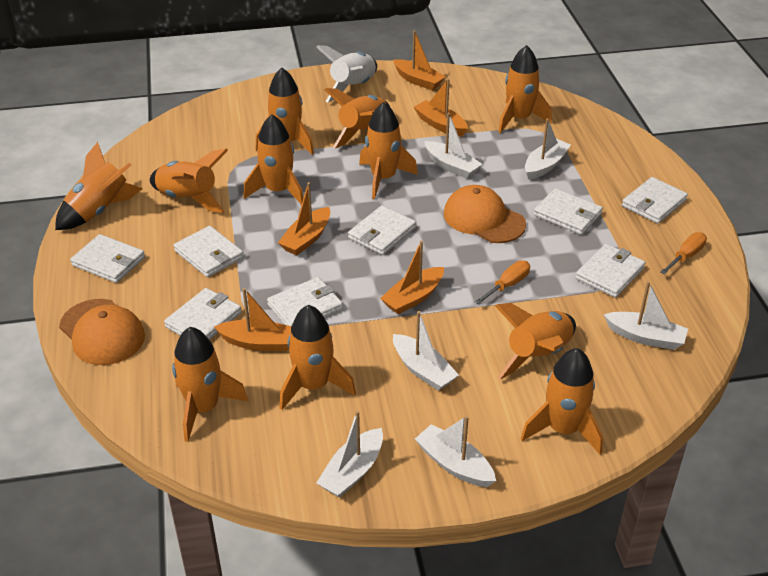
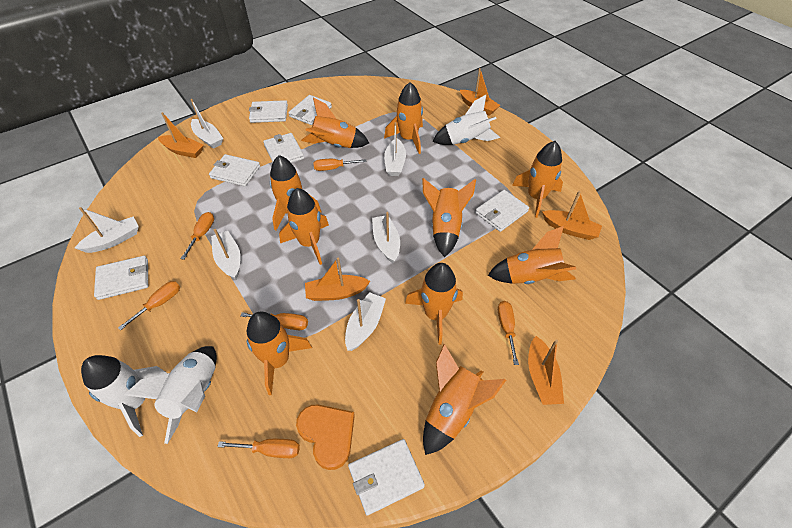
orange cap: [59,299,145,365] [444,185,526,243] = 2 -> none = 0
orange heart: none = 0 -> [296,404,355,470] = 1
orange rocket: [55,142,143,230] [150,148,228,213] [172,327,248,442] [243,114,303,205] [255,68,314,155] [279,305,356,410] [324,88,390,148] [359,102,418,199] [495,303,576,380] [498,45,552,133] [521,348,603,455] = 11 -> [247,311,312,395] [270,155,321,230] [279,188,329,265] [301,97,369,148] [384,82,423,154] [405,263,463,345] [422,178,476,257] [423,344,506,455] [488,226,576,284] [512,141,563,218] = 10
orange screwdriver: [475,261,530,305] [660,232,707,275] = 2 -> [118,281,180,330] [180,212,214,260] [218,439,300,458] [240,312,308,330] [313,159,367,171] [498,301,519,365] = 6
white rocket: [316,45,377,102] = 1 -> [81,355,168,437] [124,346,217,444] [432,95,500,145] = 3
white wallet: [70,234,145,283] [164,288,242,340] [174,226,244,277] [267,277,343,326] [348,205,416,255] [534,188,603,235] [575,244,645,298] [622,177,688,224] = 8 -> [94,256,148,300] [209,154,260,186] [249,100,288,123] [263,133,304,163] [288,95,332,125] [348,439,425,516] [475,190,529,232] = 7

